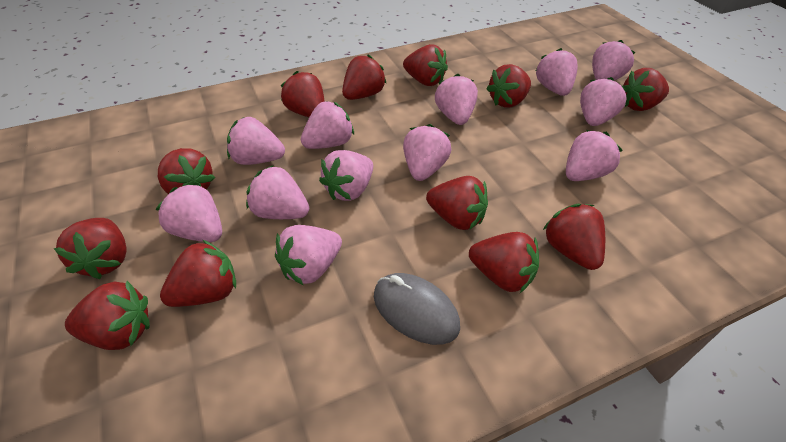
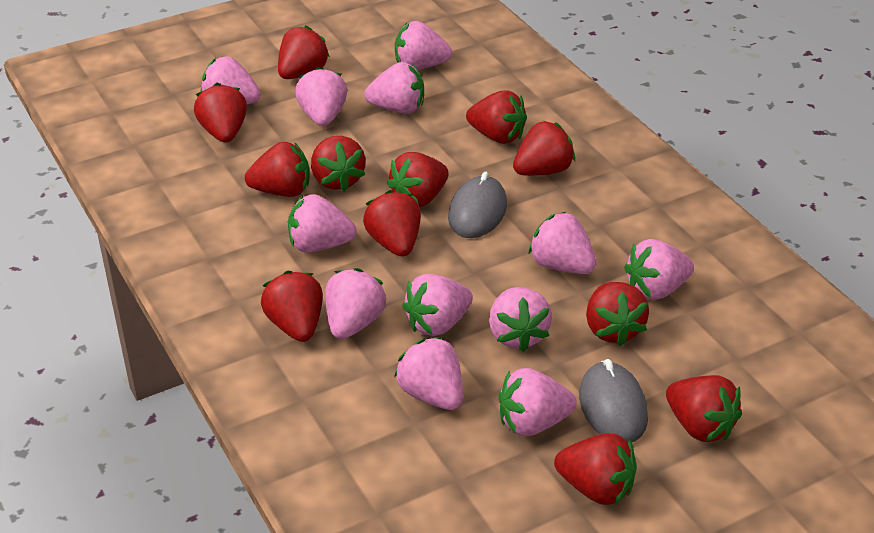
grey mouse: [374,273,460,345] = 1 -> [448,172,507,238] [579,359,648,442] = 2

